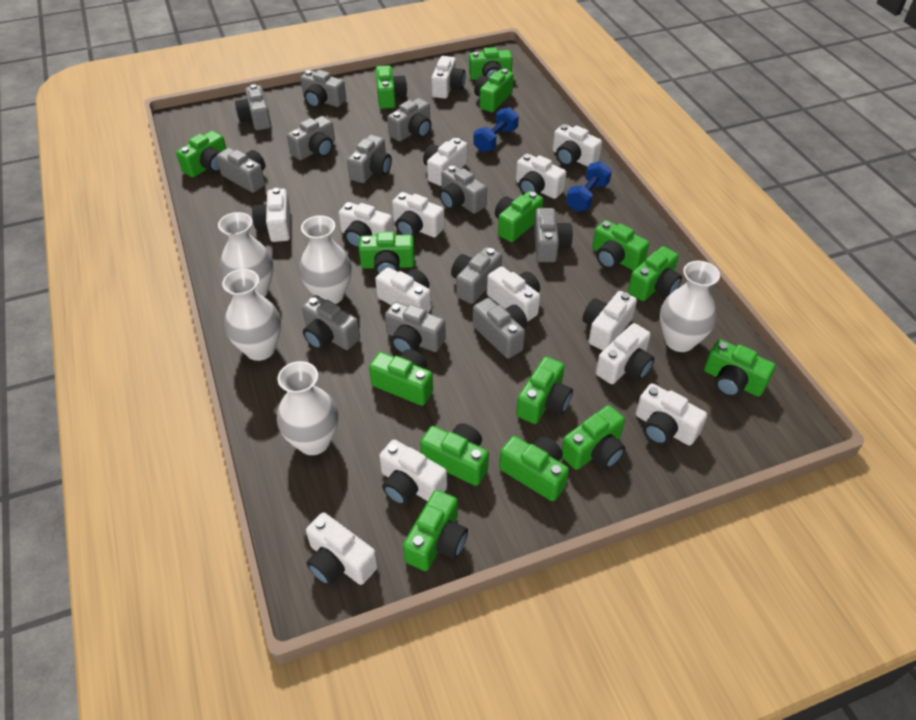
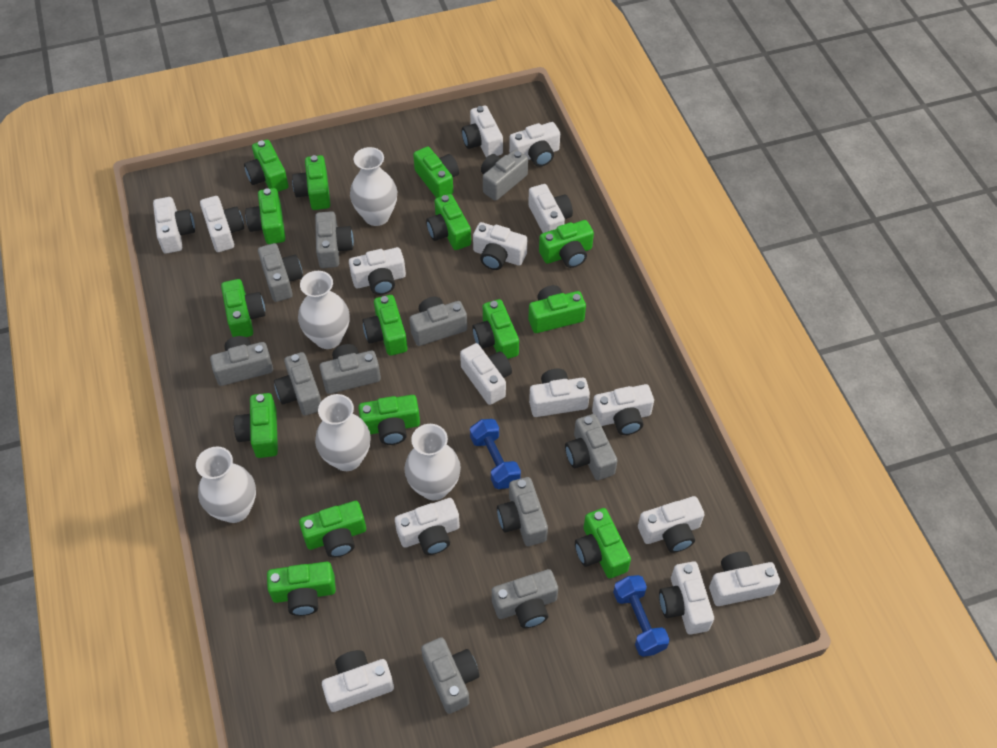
grey camera: [216,148,265,193] [235,84,271,130] [287,116,335,160] [300,70,346,108] [302,295,360,350] [347,135,392,183] [385,302,446,354] [387,98,431,142] [439,165,487,214] [451,247,502,304] [473,298,527,359] [534,208,573,262] = 12 -> [210,336,273,386] [258,243,303,302] [274,352,321,416] [315,211,354,268] [320,344,381,394] [409,297,467,346] [421,637,480,714] [481,149,528,201] [492,569,558,628] [497,477,548,546] [565,414,618,480] = 11
white camera: [252,188,290,242] [306,513,378,586] [339,202,393,248] [375,267,431,313] [379,440,447,506] [392,192,444,238] [423,138,467,186] [431,56,465,99] [487,266,540,322] [516,154,566,199] [553,124,602,167] [582,291,637,351] [596,323,655,384] [636,383,707,446] = 14 -> [153,197,195,253] [200,196,244,252] [322,650,394,712] [349,247,406,295] [395,498,460,555] [460,343,512,405] [462,106,503,158] [473,222,527,270] [509,122,560,167] [528,184,573,233] [529,368,590,417] [592,384,654,435] [638,496,705,552] [659,561,714,635] [709,551,780,606] = 15

